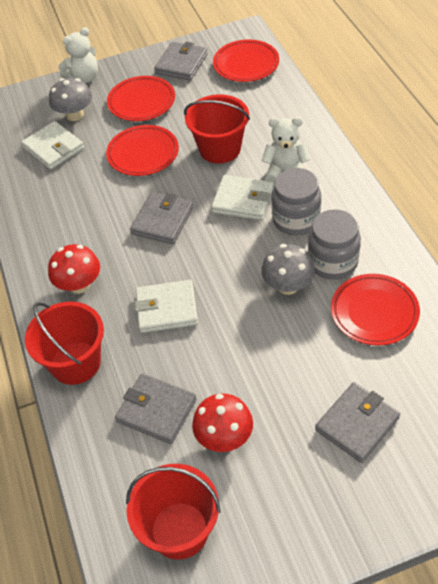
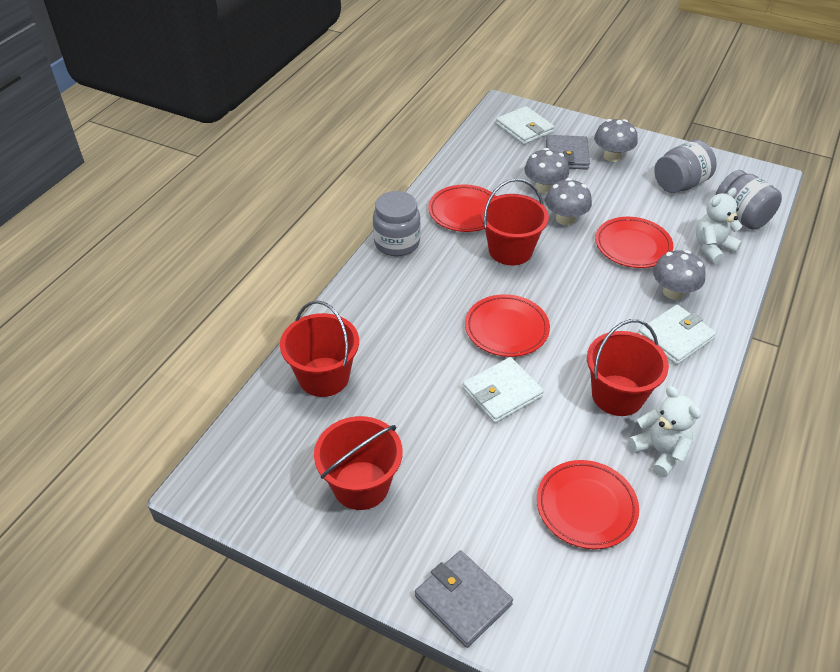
grey jar: [272,168,321,235] [308,209,361,280] = 2 -> [373,191,421,256] [654,140,717,193] [715,170,782,230] = 3
grey mushroom: [49,78,92,121] [261,244,315,295] = 2 -> [524,148,569,194] [545,178,592,225] [594,119,638,162] [653,250,706,300] = 4
grey wallet: [115,373,197,444] [130,192,194,244] [154,42,208,80] [315,382,400,463] = 4 -> [415,550,513,648] [546,135,590,170] = 2
red bucket: [25,302,104,385] [126,464,221,560] [184,95,250,164] = 3 -> [280,300,359,397] [314,416,403,510] [480,179,549,265] [587,319,669,416] = 4
red mushroom: [48,244,100,294] [192,394,253,452] = 2 -> none = 0

